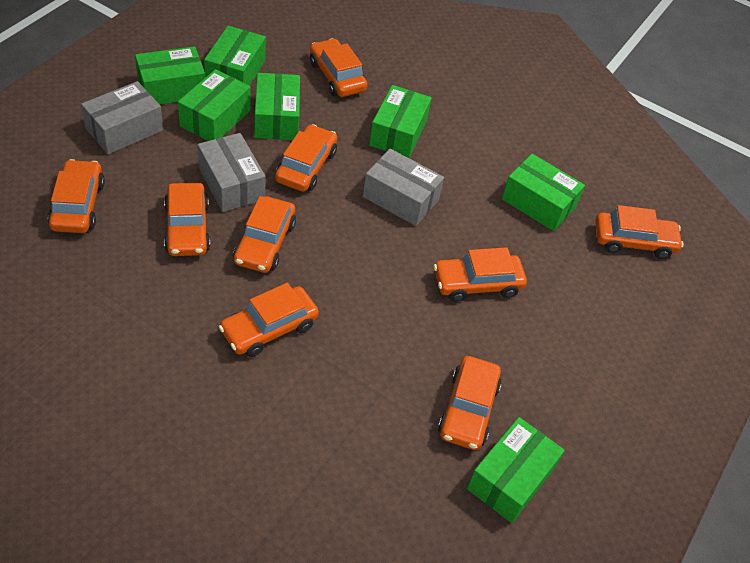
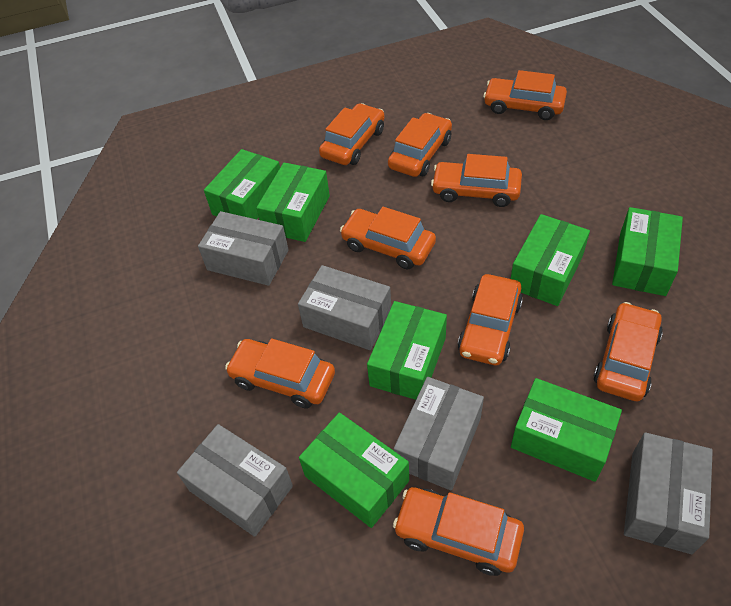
grey box: [81,81,163,154] [198,133,266,212] [363,148,444,226] = 3 -> [177,424,293,537] [198,211,289,286] [298,265,391,350] [394,377,484,490] [624,432,713,554] = 5

